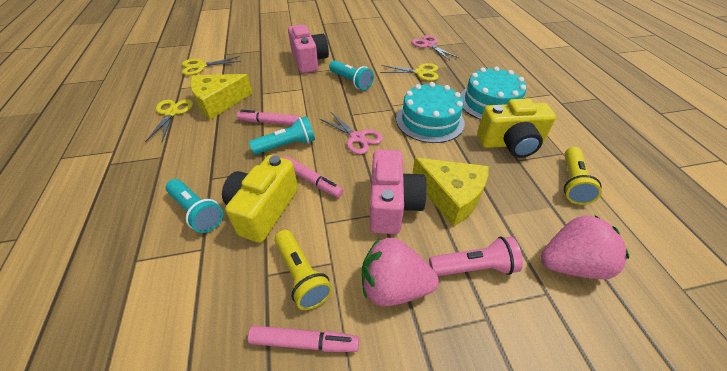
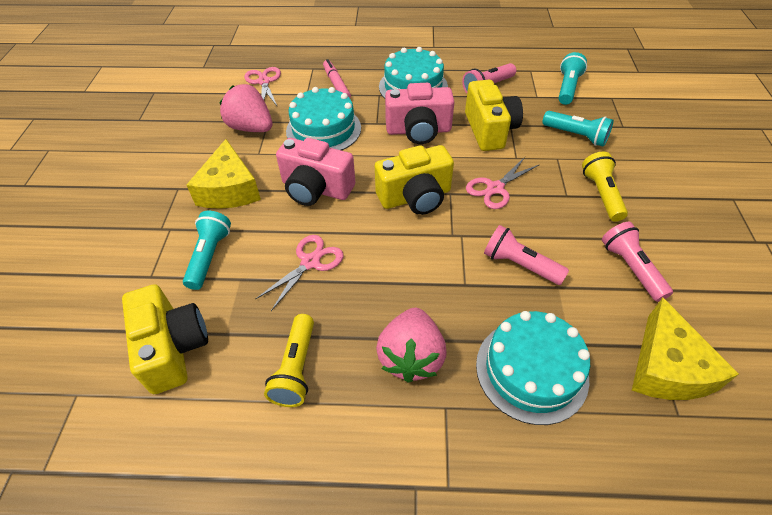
pink flashlight: [429,237,523,276] = 1 -> [462,63,516,93] [484,225,569,285] [602,222,673,302] = 3
pink marker: [237,109,301,125] [248,326,359,352] [283,156,343,198] = 3 -> [323,59,351,98] = 1
pink scissors: [320,112,383,154] [411,35,459,60] = 2 -> [244,67,281,106] [255,235,343,311] [466,157,540,209] = 3
turquoise cake: [396,82,465,143] [460,67,527,120] = 2 -> [286,87,361,151] [379,47,448,99] [476,311,590,425] = 3
yellow camera: [222,155,298,243] [477,98,556,158] = 2 -> [122,284,208,394] [375,145,454,215] [465,80,523,151] = 3
yellow scissors: [145,99,193,142] [182,56,241,75] [380,63,439,81] = 3 -> none = 0

